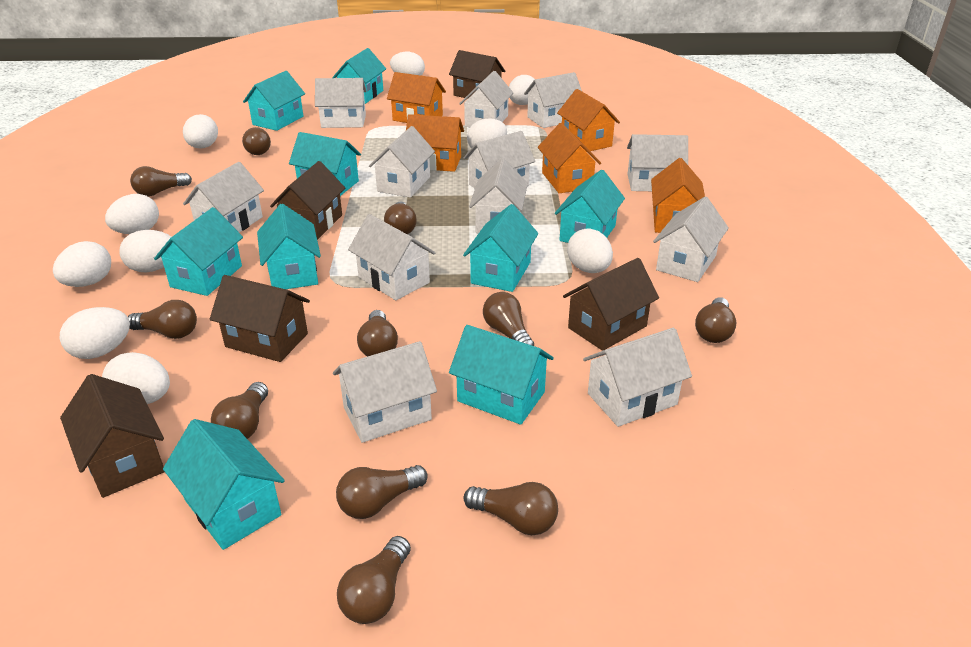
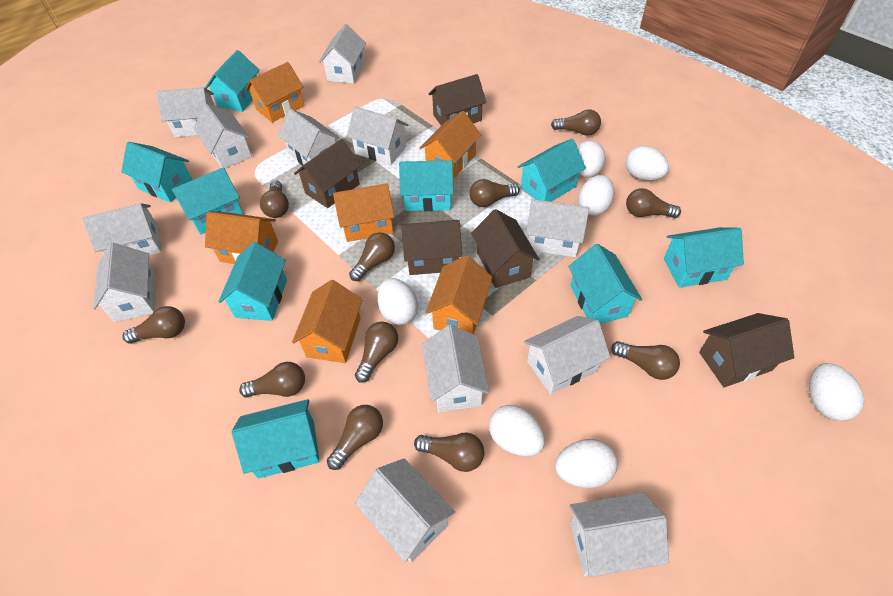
orange house: [387,72,446,123] [406,114,464,172] [538,123,601,193] [557,89,620,151] [651,158,705,233] = 5 -> [205,212,278,264] [245,62,304,123] [292,280,362,363] [333,183,394,242] [420,111,481,179] [426,255,492,334] = 6
white egg: [53,241,111,287] [60,307,130,359] [102,352,170,404] [105,194,159,234] [119,230,171,272] [183,114,218,149] [390,52,425,76] [467,118,507,148] [509,75,535,105] [567,229,613,273] = 10 -> [377,278,418,325] [489,405,545,456] [555,439,618,488] [577,140,606,178] [578,175,614,216] [626,146,669,181] [809,363,864,421] = 7

